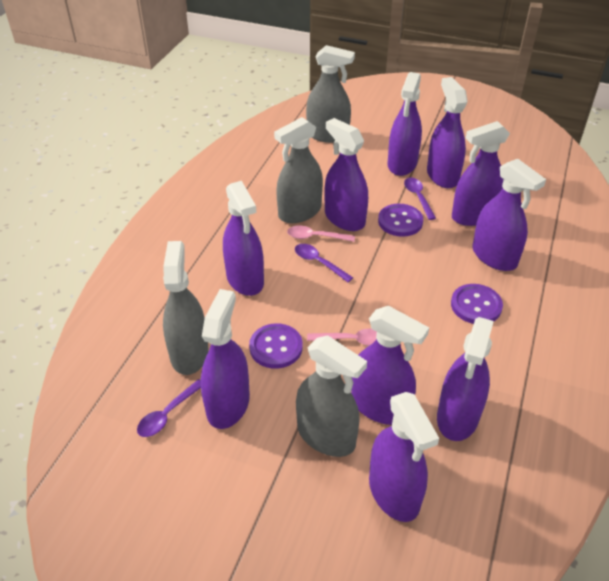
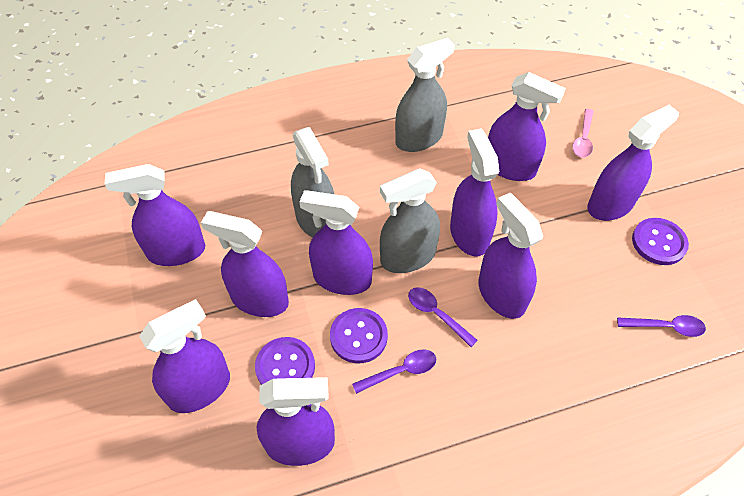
grey spray bottle: [163,241,208,375] [274,117,323,223] [296,335,367,457] [306,45,355,143] = 4 -> [291,127,334,238] [380,168,440,273] [395,38,455,152] = 3
pink spoon: [287,226,355,242] [307,329,377,346] = 2 -> [572,109,594,158] = 1
purple spray bottle: [201,289,250,429] [223,181,264,296] [324,118,368,231] [351,306,429,425] [369,392,439,522] [388,72,422,176] [427,77,468,188] [437,317,494,441] [452,121,510,226] [472,159,546,271] = 10 -> [105,164,205,266] [139,299,230,413] [201,211,289,317] [257,377,335,466] [300,190,373,295] [450,128,499,257] [478,193,543,319] [488,72,566,181] [588,105,679,221] = 9

